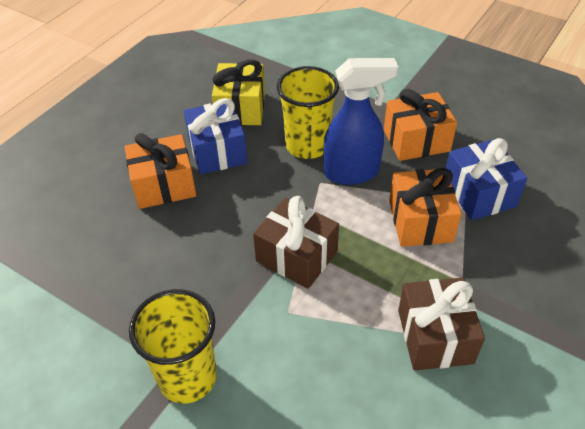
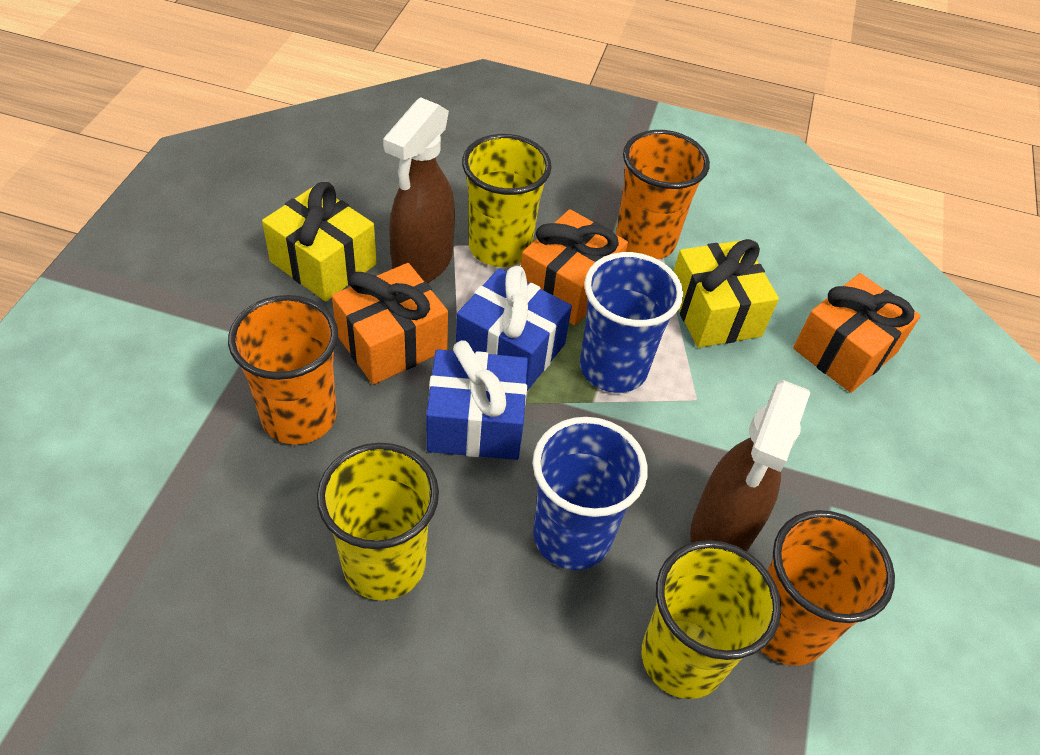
blue cup: none = 0 -> [533,417,648,570] [580,252,683,393] = 2
blue spray bottle: [324,58,398,185] = 1 -> none = 0
brown gift: [253,196,339,289] [398,277,485,370] = 2 -> none = 0
brown spray bottle: none = 0 -> [383,97,455,283] [690,380,811,552] = 2
orange cup: none = 0 -> [228,295,338,445] [616,130,710,259] [761,510,895,666] = 3
yellow cup: [129,289,217,404] [277,66,339,159] = 2 -> [317,443,439,600] [462,134,552,267] [642,540,781,699] = 3
yellow gift: [212,60,265,125] = 1 -> [262,182,377,301] [674,239,779,348] = 2

